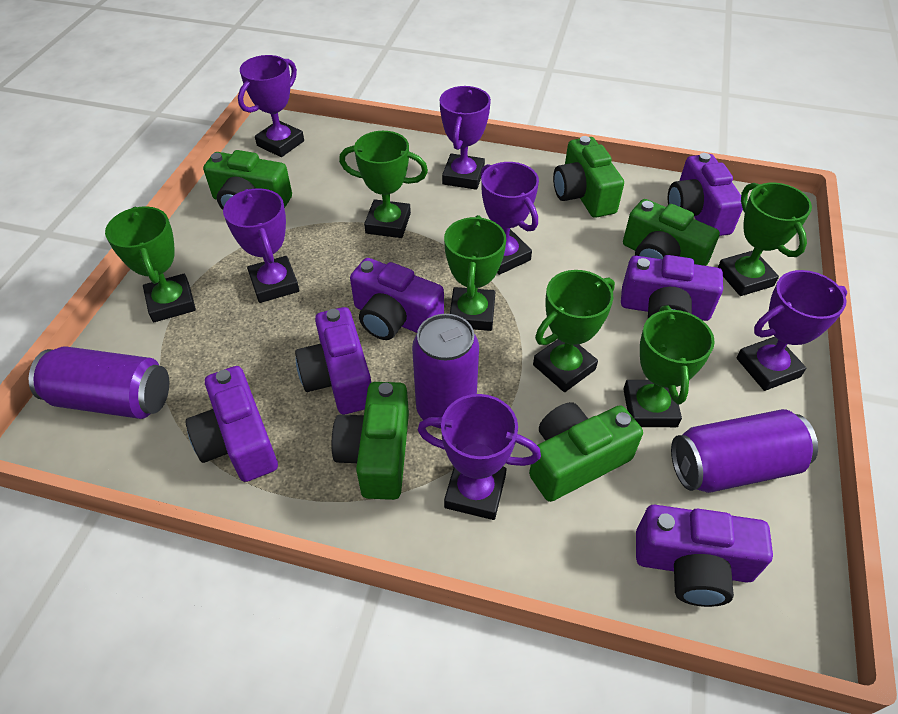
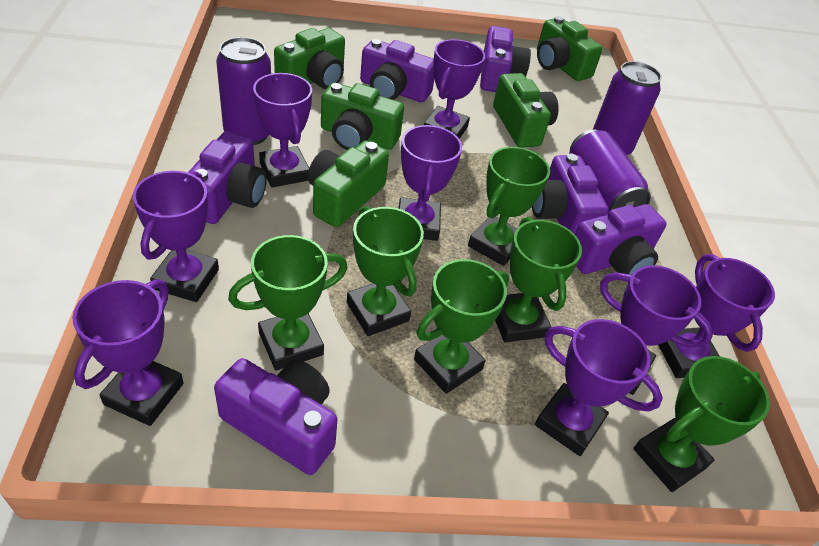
purple trophy: [223,188,299,303] [238,55,304,157] [418,394,541,520] [440,86,491,190] [481,162,539,275] [737,270,847,391] = 6 -> [72,279,184,426] [133,171,219,302] [253,73,312,187] [398,125,462,241] [424,39,485,139] [535,319,663,456] [600,265,713,395] [658,254,775,378] = 8

